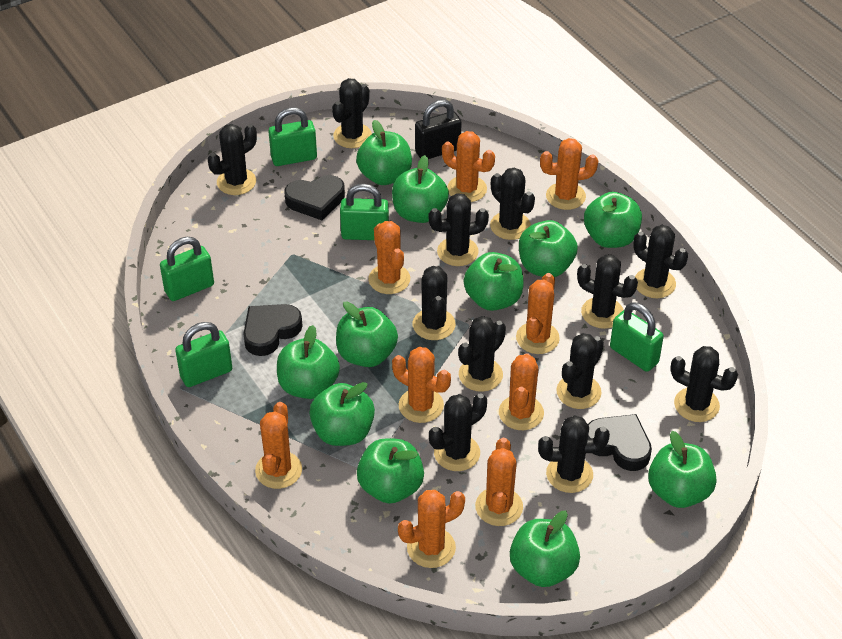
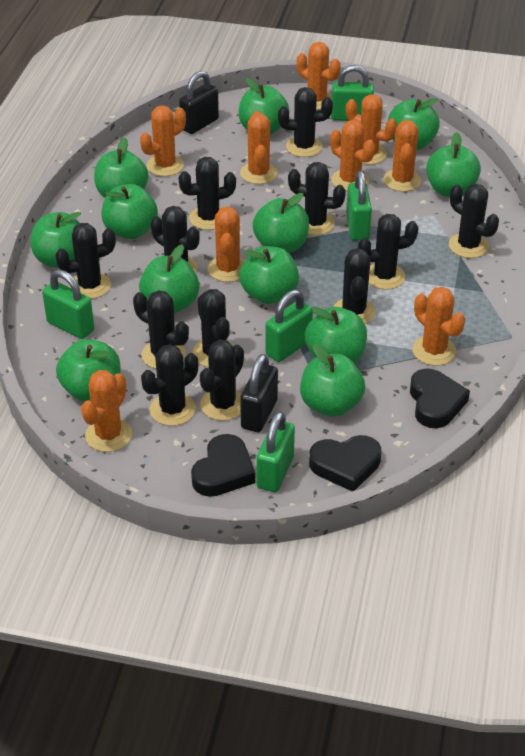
black padlock: [415,100,462,159] = 1 -> [179,71,219,134] [240,354,278,432] = 2
green apple: [277,325,340,399] [309,382,375,446] [336,301,398,367] [356,120,412,185] [357,438,424,504] [392,155,449,223] [464,252,523,311] [510,511,580,587] [519,220,578,277] [584,192,642,248] [648,431,716,508] = 11 -> [31,212,81,268] [56,339,120,402] [94,138,149,198] [102,184,158,239] [139,244,199,313] [239,78,289,135] [240,246,299,304] [253,193,309,253] [300,344,365,417] [305,307,367,363] [388,98,440,150] [426,132,481,197] = 12

